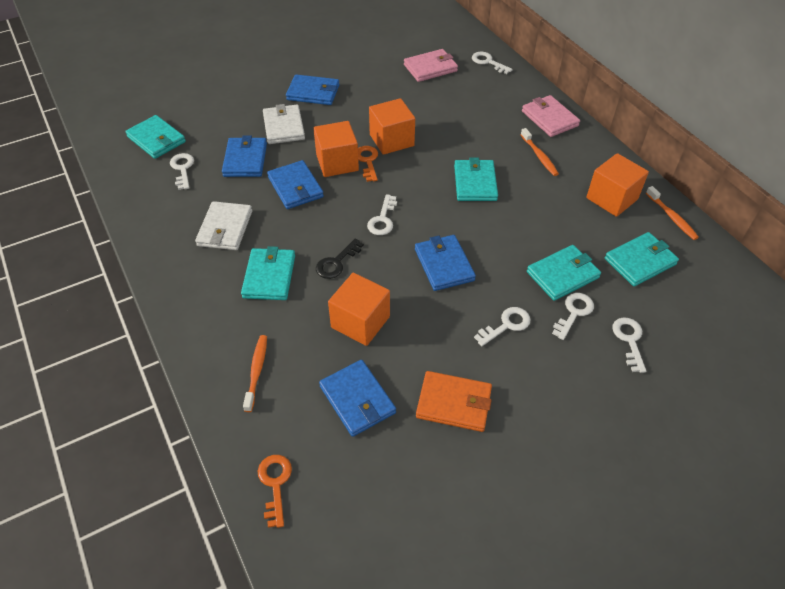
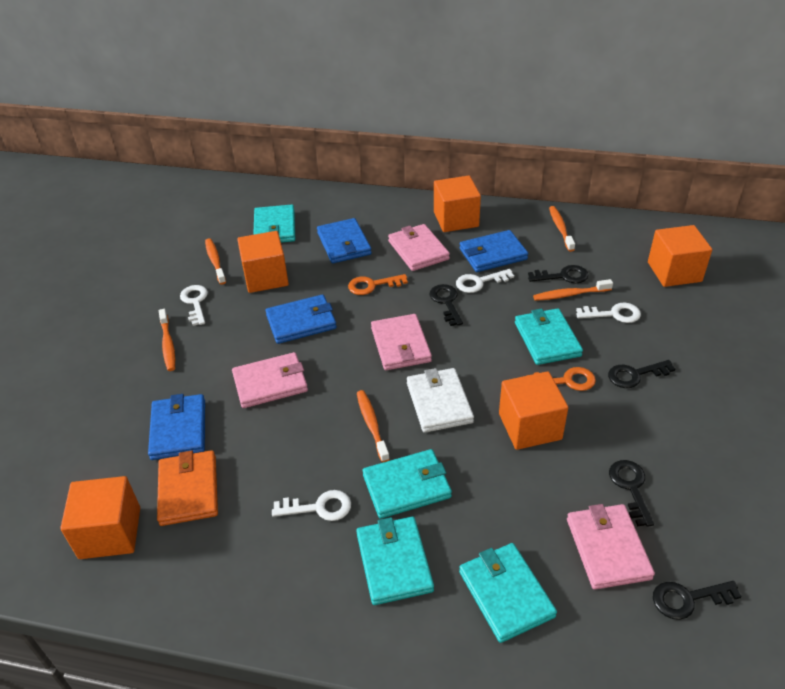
black key: [316,238,364,279] = 1 -> [430,284,463,326] [528,265,588,283] [608,360,675,388] [609,460,654,527] [653,581,742,620] = 5
blue wallet: [222,135,267,177] [267,160,324,209] [286,74,339,105] [319,360,396,437] [415,235,476,291] = 5 -> [148,394,205,460] [265,295,337,344] [317,218,372,263] [459,230,528,272] = 4
orange cube: [313,121,359,177] [328,273,390,346] [369,98,415,155] [586,153,649,217] = 4 -> [60,476,140,559] [237,231,289,293] [434,176,481,232] [499,371,568,450] [648,225,712,287] = 5
orange toothbrush: [243,335,267,412] [521,128,559,176] [646,186,699,240] = 3 -> [159,309,175,371] [205,238,226,285] [357,390,390,462] [533,279,613,301] [549,206,575,252] = 5
pink wallet: [404,49,458,82] [522,95,580,137] = 2 -> [232,352,308,408] [371,314,432,370] [388,224,450,271] [567,504,655,589] = 4
white key: [170,153,194,190] [367,194,397,235] [472,52,513,74] [474,307,530,346] [552,293,594,340] [612,317,646,373] = 6 -> [180,285,208,326] [272,490,351,521] [456,269,514,293] [576,303,641,323] = 4
white wallet: [195,201,252,250] [263,104,305,144] = 2 -> [407,368,474,433] = 1

